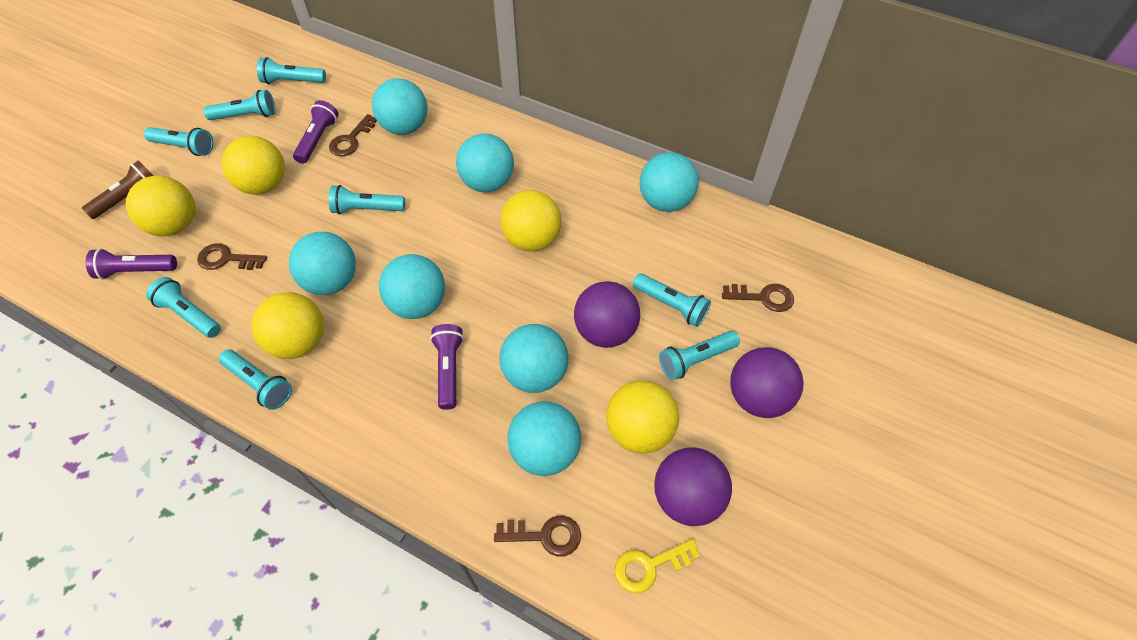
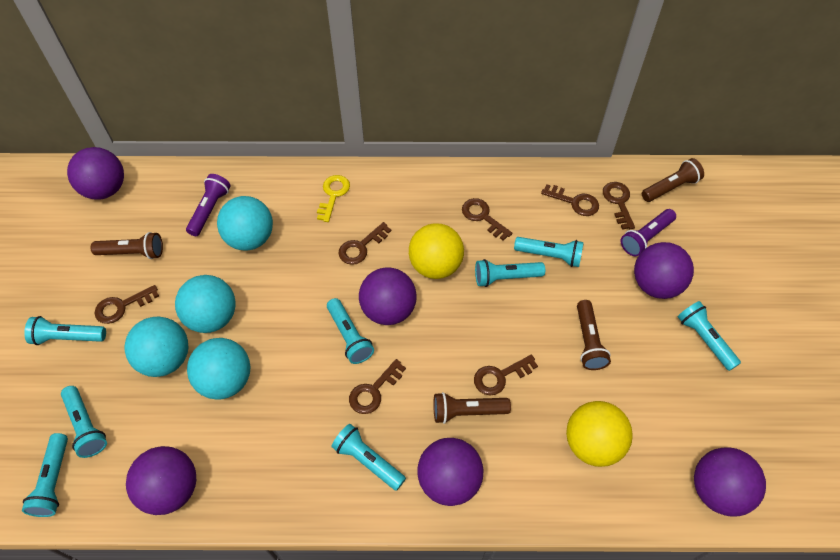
brown flashlight: [82,160,153,219] = 1 -> [91,232,163,259] [433,392,511,424] [577,300,611,370] [642,158,704,202] = 4
brown key: [197,243,267,270] [329,114,377,156] [494,516,581,557] [722,284,794,312] = 4 -> [95,285,159,324] [338,222,391,265] [349,359,406,414] [462,198,513,241] [474,355,538,396] [541,184,599,216] [603,182,635,230] = 7
purple ball: [574,281,640,348] [654,447,732,526] [730,347,804,418] = 3 -> [67,147,124,200] [126,446,196,515] [359,268,417,325] [417,438,483,506] [634,242,694,299] [694,447,766,517] = 6
purple flashlight: [86,248,177,280] [293,100,339,164] [430,324,464,410] = 3 -> [186,174,231,236] [621,209,676,256] = 2
turquoise ball: [289,232,356,295] [372,78,428,135] [379,254,445,319] [456,133,514,192] [499,324,568,393] [507,401,581,476] [640,152,699,212] = 7 -> [124,317,188,377] [175,275,236,333] [187,338,251,400] [217,196,273,251] = 4
yellow ball: [126,175,195,236] [222,136,285,195] [252,292,324,359] [500,190,561,251] [606,380,679,454] = 5 -> [409,223,464,279] [566,401,633,467] = 2

